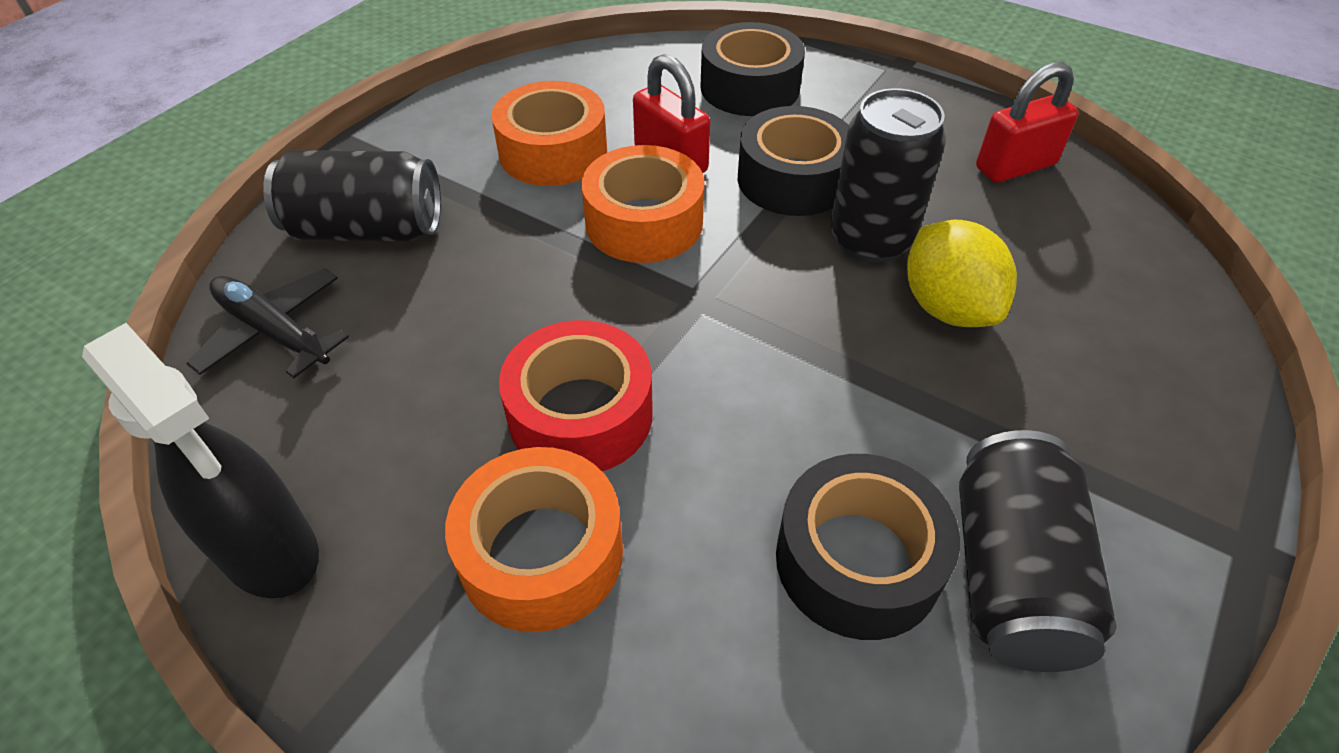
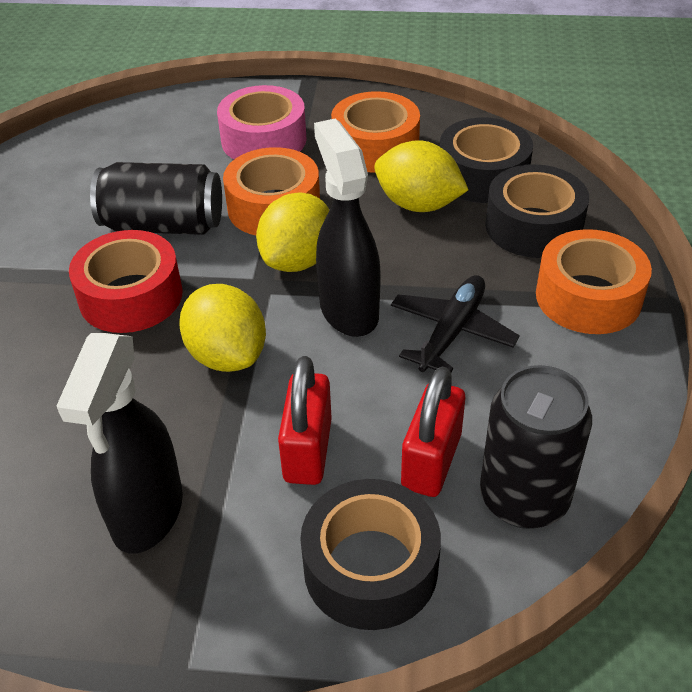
black can: [263,150,441,241] [830,88,946,263] [959,430,1117,672] = 3 -> [90,162,222,235] [480,365,592,529] = 2
black spray bottle: [82,323,319,598] = 1 -> [57,333,183,554] [314,118,381,337] = 2
pink tape: none = 0 -> [217,85,307,159] = 1
yellow lemon: [907,220,1017,327] = 1 -> [179,284,266,372] [256,192,330,272] [374,140,468,212] = 3

